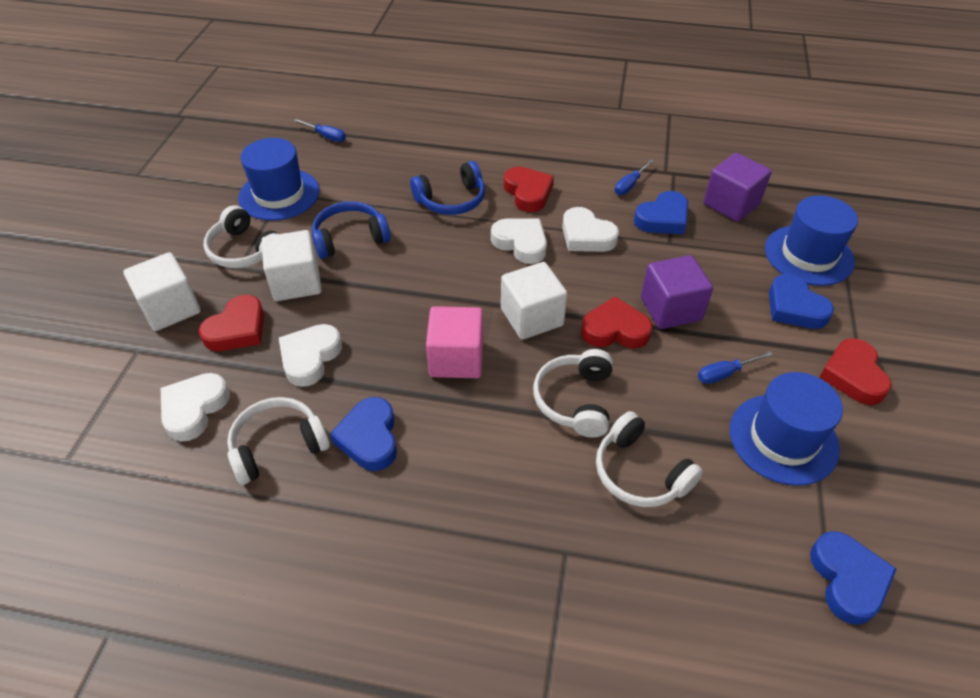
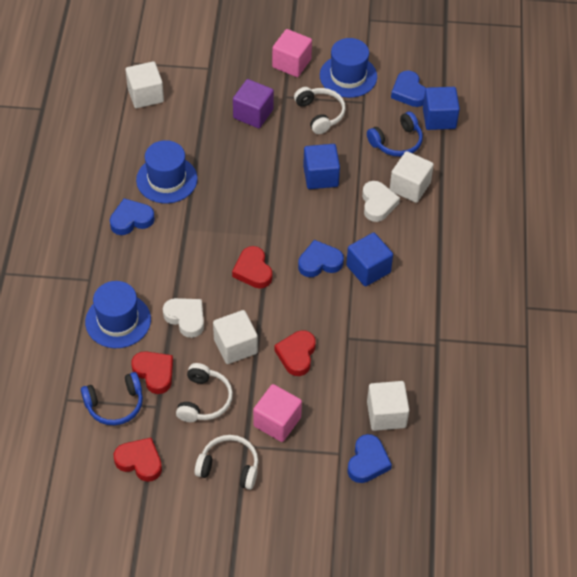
blue cube: none = 0 -> [303,144,340,189] [346,232,393,286] [423,87,460,130] = 3
blue screwdriver: [293,119,346,142] [615,159,654,195] [698,351,773,384] = 3 -> none = 0
pink cube: [426,306,483,378] = 1 -> [253,384,302,442] [272,29,312,77] = 2
purple cube: [641,255,713,329] [703,153,772,222] = 2 -> [233,79,274,128] = 1
white cube: [123,252,201,331] [261,230,322,301] [501,262,567,340] = 3 -> [126,61,164,108] [213,310,258,364] [367,381,409,431] [390,151,434,203] = 4
white headphones: [203,205,278,268] [227,397,330,485] [533,349,613,438] [596,411,703,507] = 4 -> [176,363,233,422] [194,435,258,490] [294,87,346,134] = 3
white heart: [161,373,230,442] [279,324,342,387] [491,218,547,264] [562,207,619,252] = 4 -> [163,298,204,338] [362,181,400,222] = 2

